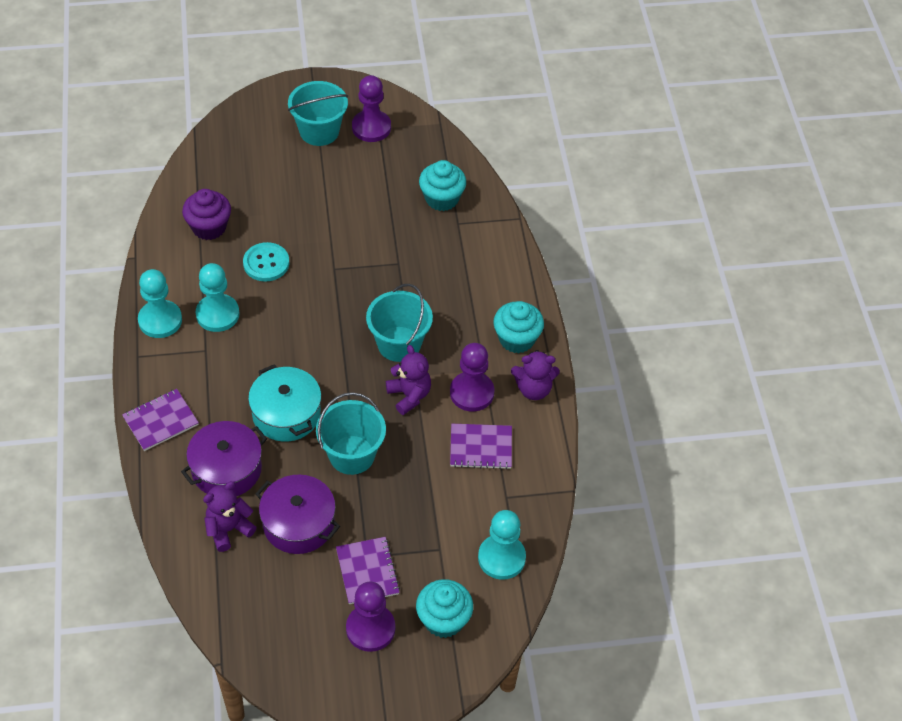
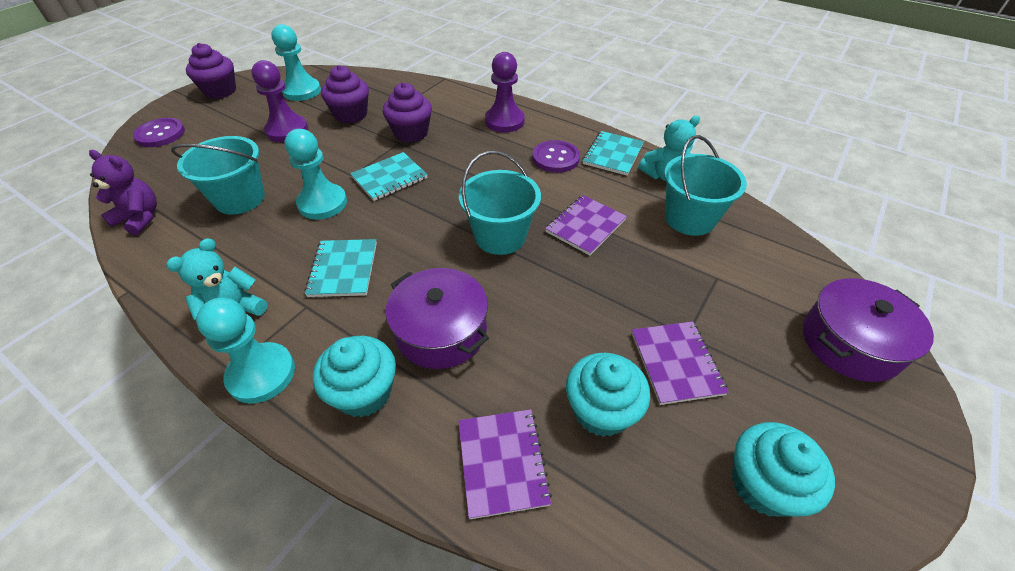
purple button: none = 0 -> [133,118,185,147] [532,140,580,173] = 2
purple cupcake: [182,189,231,240] = 1 -> [186,43,236,99] [321,65,369,123] [383,83,432,143] = 3
purple pawn: [346,582,395,652] [352,75,391,142] [450,343,494,412] = 3 -> [251,60,308,142] [485,52,525,133] = 2
purple teddy bear: [203,481,257,552] [386,345,431,415] [511,350,560,400] = 3 -> [89,150,157,235] = 1
turquoise button: [243,242,289,282] = 1 -> none = 0
turquoise notebook: none = 0 -> [304,239,377,297] [350,152,428,201] [583,131,644,176] = 3
turquoise pot: [248,364,321,441] = 1 -> none = 0
turquoise teddy bear: none = 0 -> [166,238,268,320] [638,116,700,181] = 2

